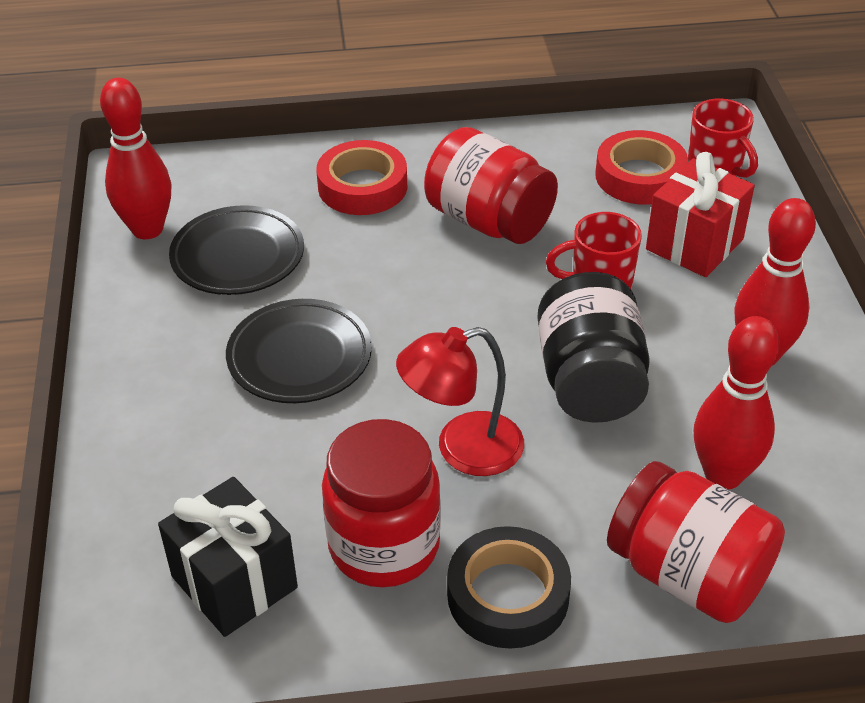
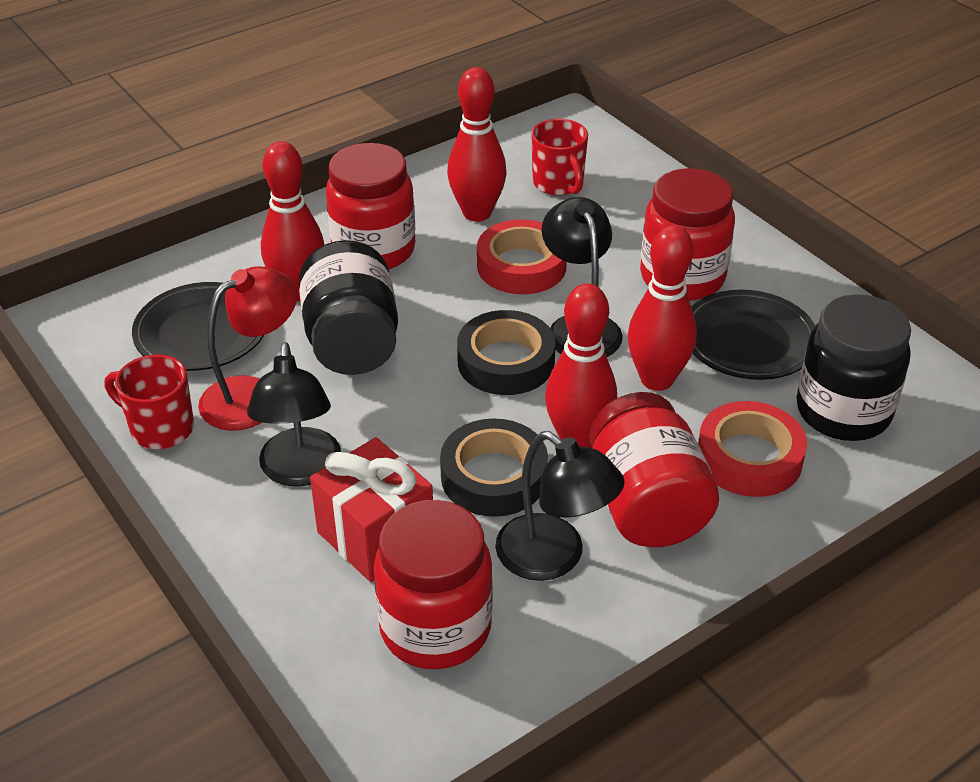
black gift: [158,477,298,637] = 1 -> none = 0
black jar: [537,272,650,423] = 1 -> [299,240,398,375] [797,294,911,441] = 2
black lamp: none = 0 -> [247,342,341,487] [495,431,625,581] [542,197,623,357] = 3
black tape: [447,526,571,649] = 1 -> [440,418,548,517] [457,310,555,395] = 2
red bowling pin: [100,78,171,239] [694,316,780,490] [735,198,816,366] = 3 -> [261,141,324,302] [447,67,507,222] [545,284,617,448] [627,225,697,391] = 4
red jar: [322,419,441,587] [424,127,558,244] [607,461,785,623] = 3 -> [326,143,415,269] [374,500,493,669] [589,392,719,547] [640,168,735,300] = 4

